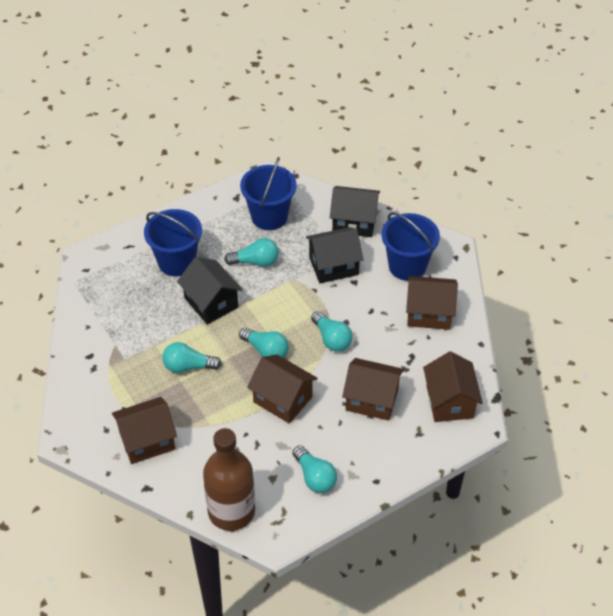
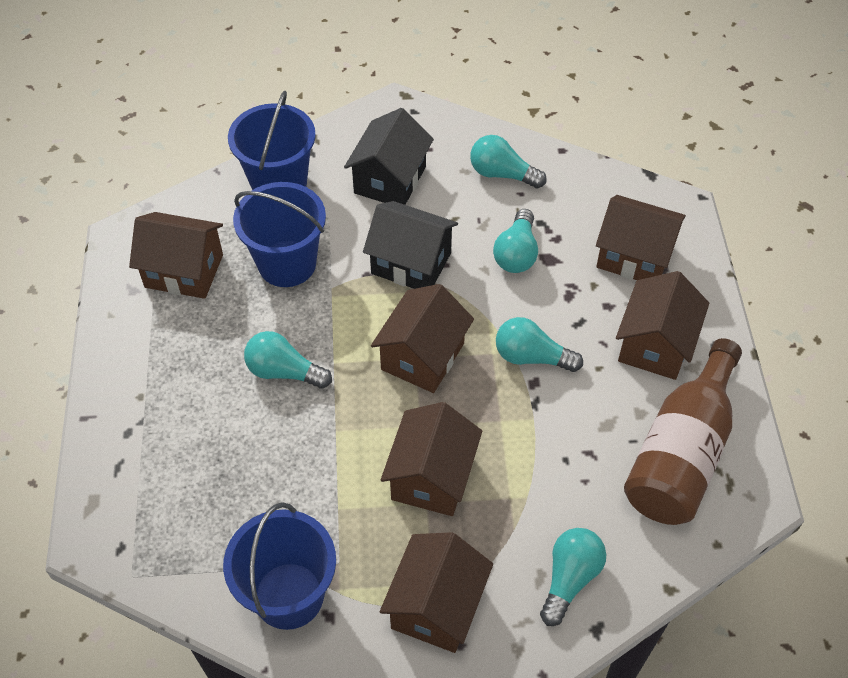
black house: [177,257,243,325] [306,227,364,283] [330,186,380,237] = 3 -> [344,108,434,205] [363,201,458,289] = 2
brown house: [112,397,177,464] [247,355,318,424] [342,358,404,421] [406,276,458,330] [423,351,483,422] = 5 -> [129,212,223,299] [371,284,474,393] [380,532,493,653] [381,402,482,516] [596,195,686,280] [616,271,709,380] = 6

